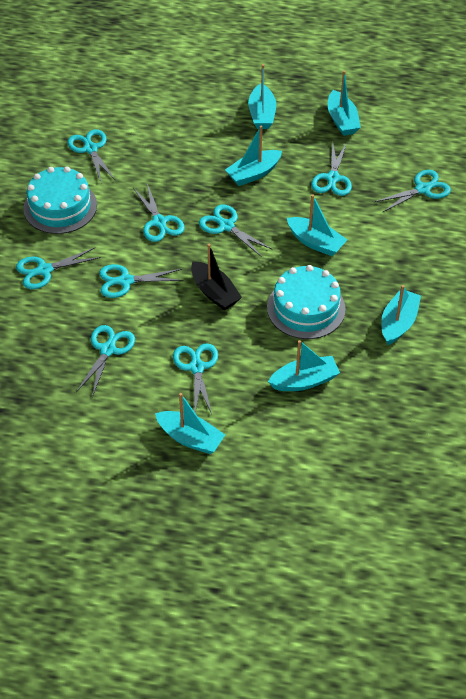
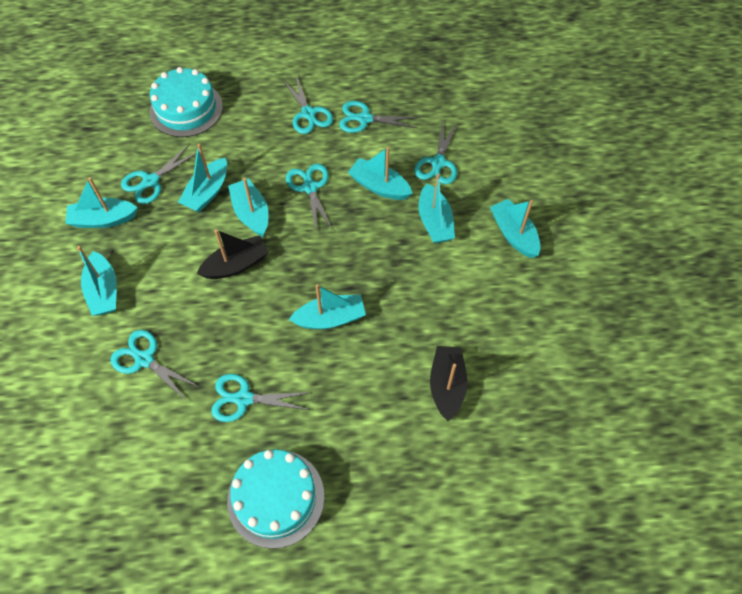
black boat: [191,244,242,310] = 1 -> [197,229,269,279] [430,346,467,421] = 2
turquoise boat: [155,393,225,454] [225,126,282,186] [248,64,276,129] [268,340,340,391] [287,194,347,256] [328,70,361,136] [381,285,421,345] = 7 -> [65,177,138,228] [77,246,117,316] [178,144,227,212] [228,178,269,237] [289,284,366,329] [348,147,413,200] [419,174,455,244] [490,199,540,258] = 8
turquoise scissors: [16,247,101,289] [67,129,115,182] [76,325,135,397] [99,264,183,298] [133,183,185,242] [173,343,218,414] [199,205,273,257] [311,143,352,196] [374,170,451,213] = 9 -> [110,330,199,401] [121,144,197,204] [211,374,312,422] [282,75,333,134] [286,164,333,234] [339,101,420,133] [414,120,457,184] = 7

